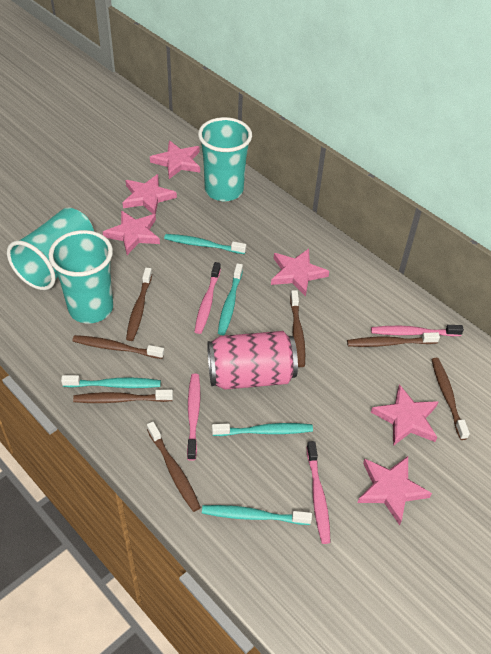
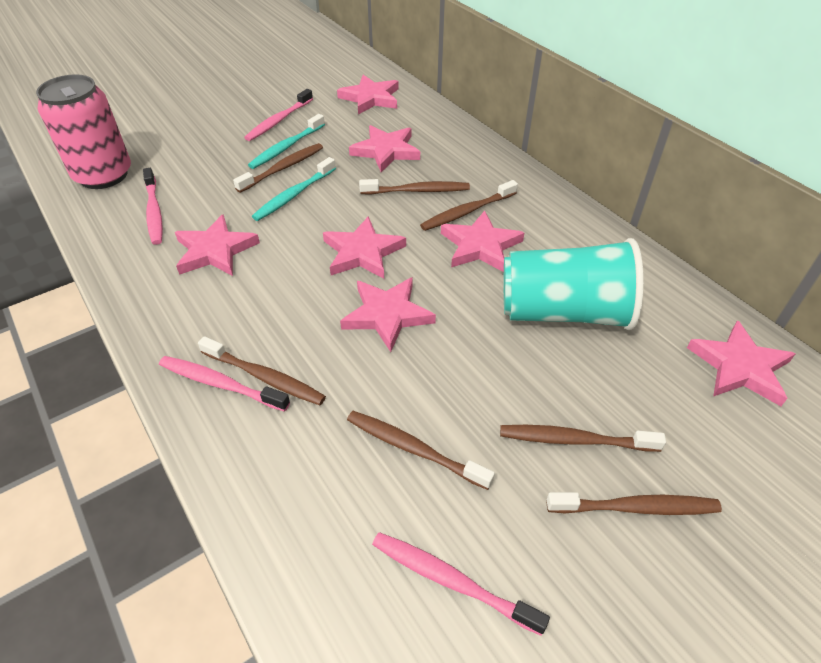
pink star: [103,210,160,255] [123,174,177,214] [150,140,200,179] [271,249,329,297] [357,456,432,525] [371,384,438,446] = 6 -> [175,214,260,276] [323,216,406,279] [337,75,399,115] [340,277,436,352] [349,125,420,172] [441,211,524,272] [687,320,795,406] = 7
turquoise cup: [7,208,94,290] [48,230,113,323] [198,117,252,201] = 3 -> [504,238,644,330] = 1
turquoise toothbrush: [61,375,161,388] [164,234,246,254] [202,505,312,525] [212,423,313,436] [218,263,243,335] = 5 -> [248,114,325,169] [252,157,336,221] = 2

